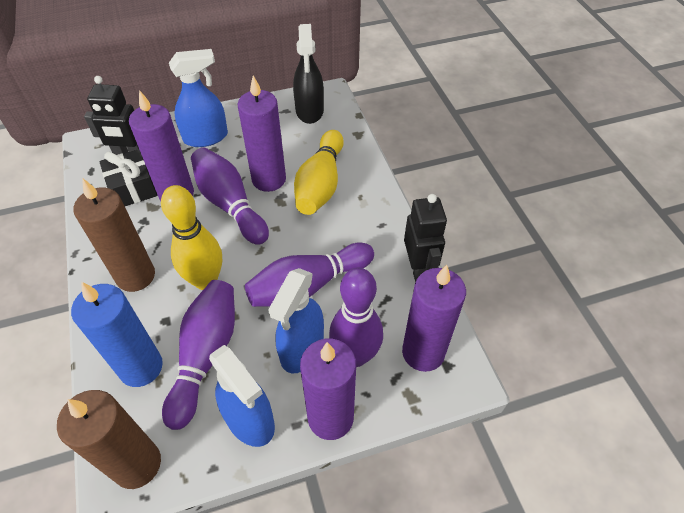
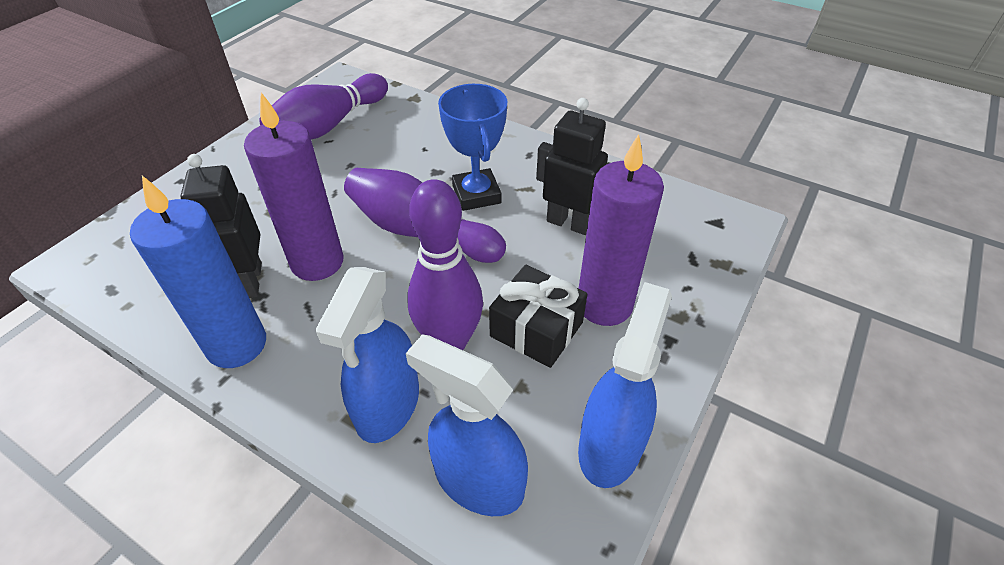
black spray bottle: [293,24,324,124] = 1 -> none = 0
blue trophy: none = 0 -> [438,84,507,211] = 1
brown candle: [57,390,161,489] [74,179,155,292] = 2 -> none = 0
purple bowling pin: [162,280,235,430] [191,147,269,245] [245,242,374,307] [329,268,383,367] = 4 -> [260,73,388,140] [344,168,506,263] [407,179,483,350] = 3
purple candle: [129,90,194,201] [238,75,286,192] [300,339,356,440] [402,265,466,372] = 4 -> [244,92,344,281] [579,134,664,326] = 2
yellow bowling pin: [161,185,222,290] [294,130,344,215] = 2 -> none = 0

